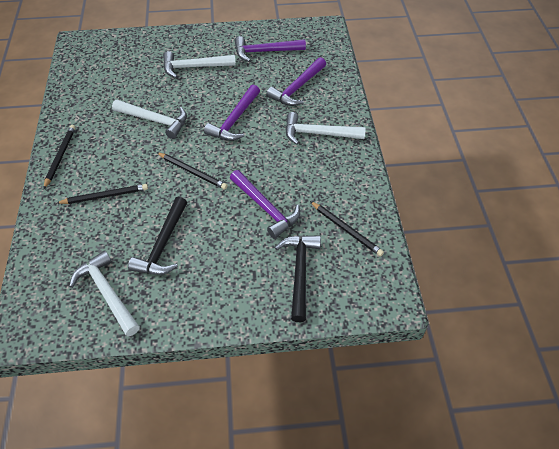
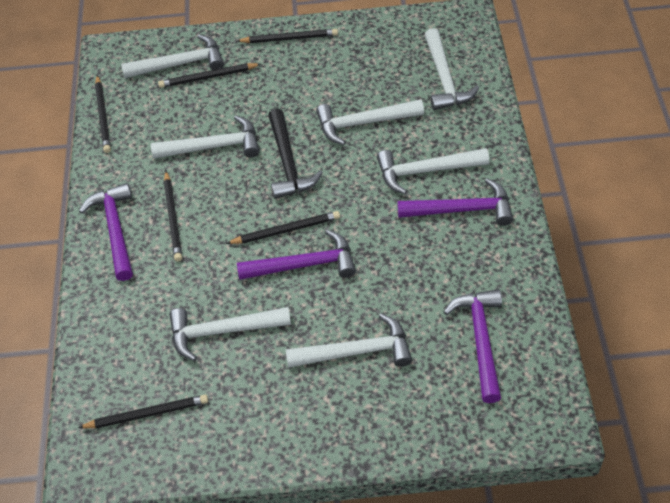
black hammer: [128,197,187,275] [275,235,321,322] = 2 -> [268,108,323,199] = 1
black pencil: [44,125,76,189] [57,184,148,204] [156,152,228,189] [310,201,384,256] = 4 -> [78,394,208,429] [95,75,111,153] [158,63,261,88] [164,171,182,262] [226,211,340,244] [237,29,338,43] = 6
white hammer: [69,251,140,336] [112,100,187,139] [163,51,236,78] [285,112,366,145] = 4 -> [121,34,224,78] [151,116,259,159] [169,307,291,361] [286,314,412,368] [316,99,424,145] [377,148,489,194] [425,28,479,110] = 7

